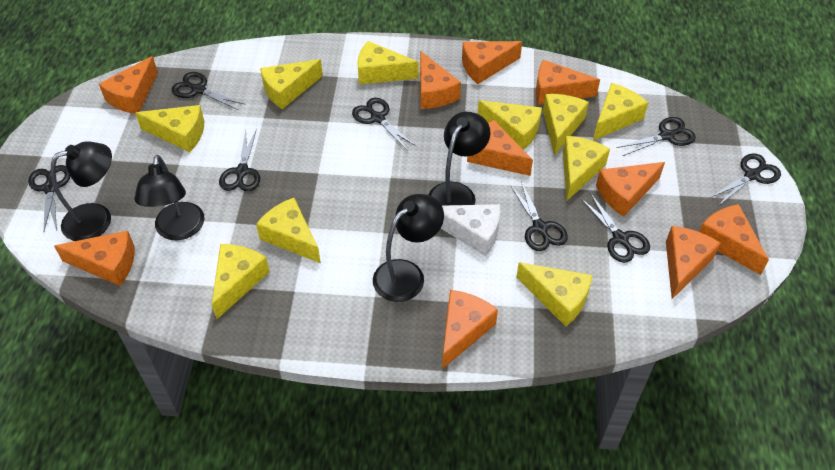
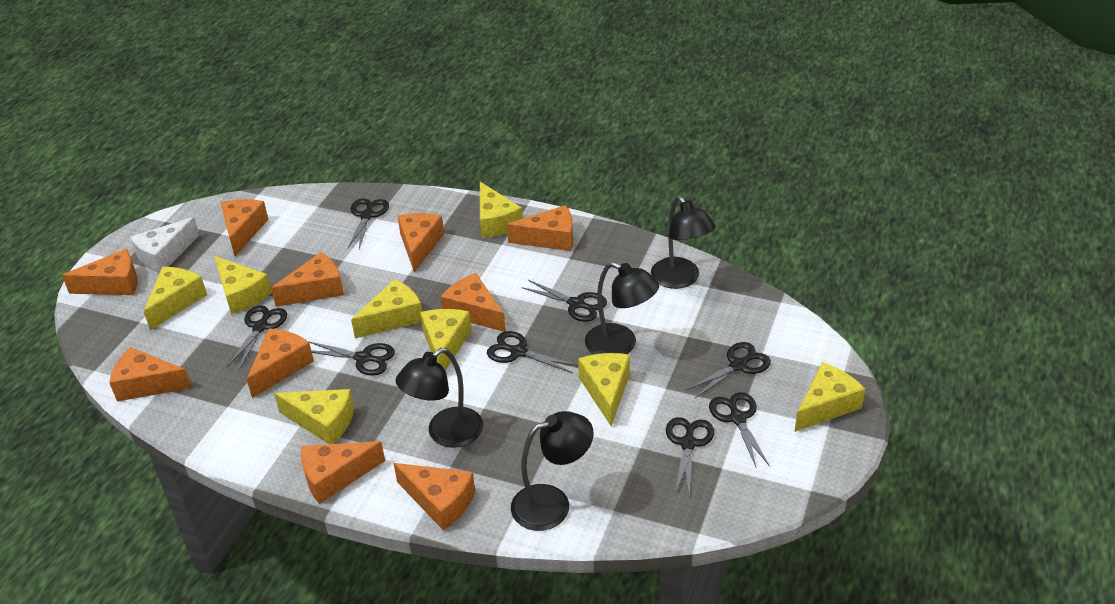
yellow cheese: [135,105,204,152] [212,244,270,319] [256,198,321,263] [260,59,323,109] [358,41,418,85] [478,100,542,150] [516,262,593,326] [543,94,589,155] [563,136,610,201] [593,83,648,141] = 10 -> [144,267,207,330] [214,256,272,315] [274,389,354,444] [351,279,422,338] [420,309,472,371] [480,182,523,238] [578,353,630,426] [794,362,865,432] = 8

